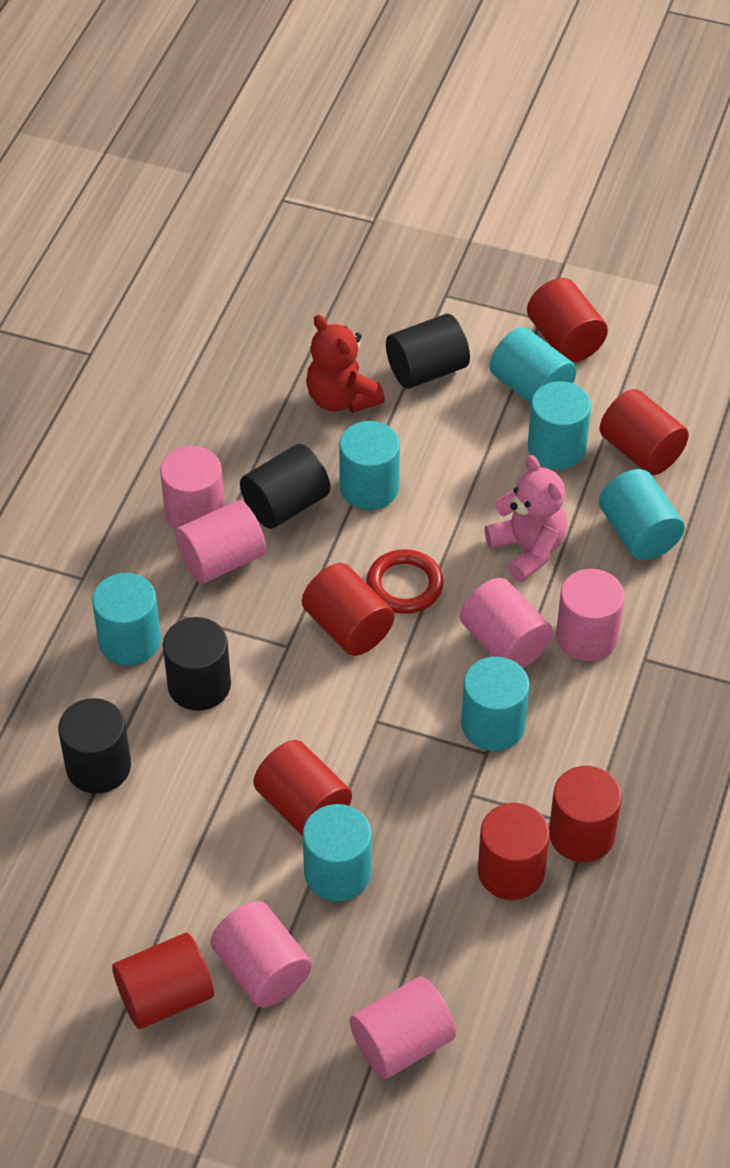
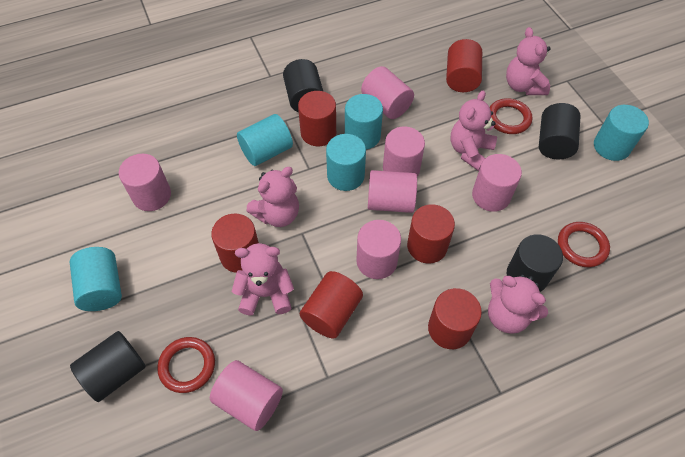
pink cylinder: [160,446,225,530] [175,500,266,583] [210,901,312,1007] [350,977,456,1079] [460,578,553,668] [556,569,625,661] = 6 -> [119,154,171,211] [210,360,283,431] [356,220,401,279] [361,66,414,119] [368,170,417,213] [383,127,425,176] [472,154,522,212] = 7
pink teddy bear: [485,455,568,582] = 1 -> [232,243,294,315] [247,167,299,227] [451,91,497,171] [488,275,548,334] [506,27,551,95] = 5
red cylinder: [112,933,214,1029] [253,740,352,836] [302,563,394,656] [478,803,549,900] [527,278,608,363] [549,766,622,862] [599,389,689,475] = 7 -> [211,213,259,273] [298,91,336,146] [300,271,363,339] [407,204,455,263] [428,288,482,349] [446,39,482,92] = 6
red ring: [366,549,444,614] = 1 -> [157,337,215,393] [490,98,532,134] [558,222,610,267] = 3
red teddy bear: [306,315,385,413] = 1 -> none = 0
turquoise cylinder: [92,573,161,665] [303,804,372,901] [339,421,400,510] [461,657,530,751] [490,327,577,404] [528,381,591,469] [599,469,685,560] = 7 -> [70,247,122,311] [237,114,293,166] [326,134,366,191] [345,94,383,150] [594,105,649,161] = 5

